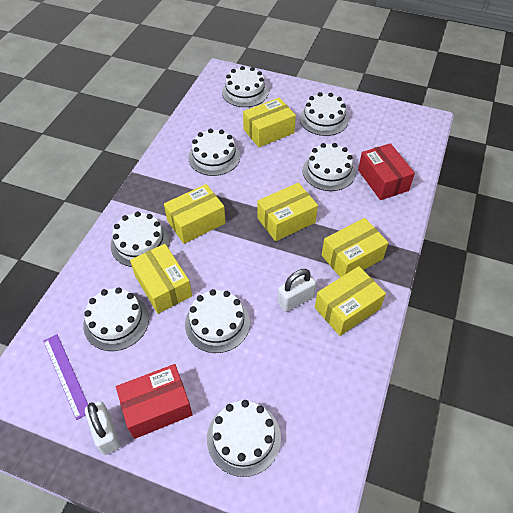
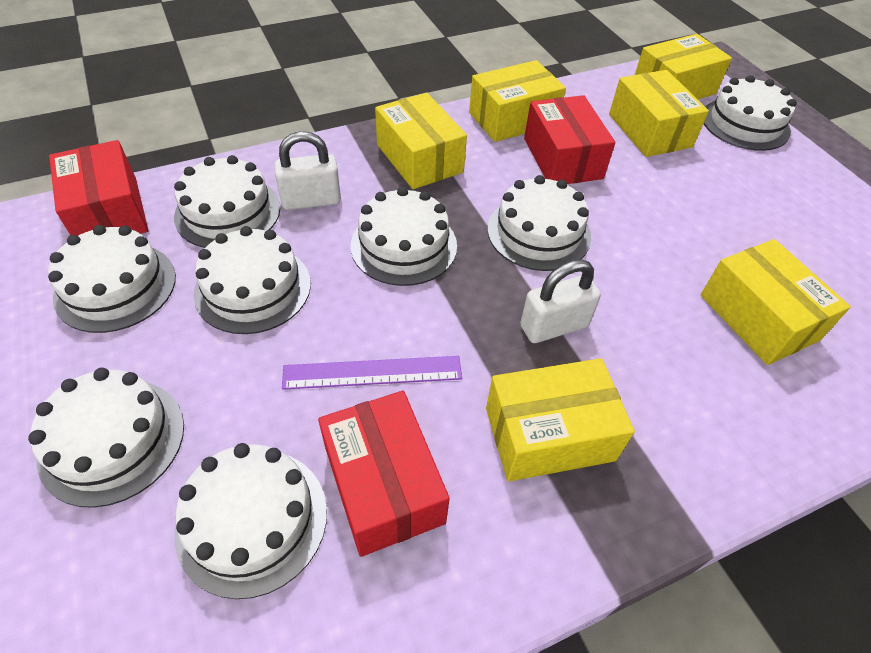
red box: [116,364,193,439] [358,143,415,200] = 2 -> [49,140,148,236] [318,391,450,557] [524,95,615,184] = 3

